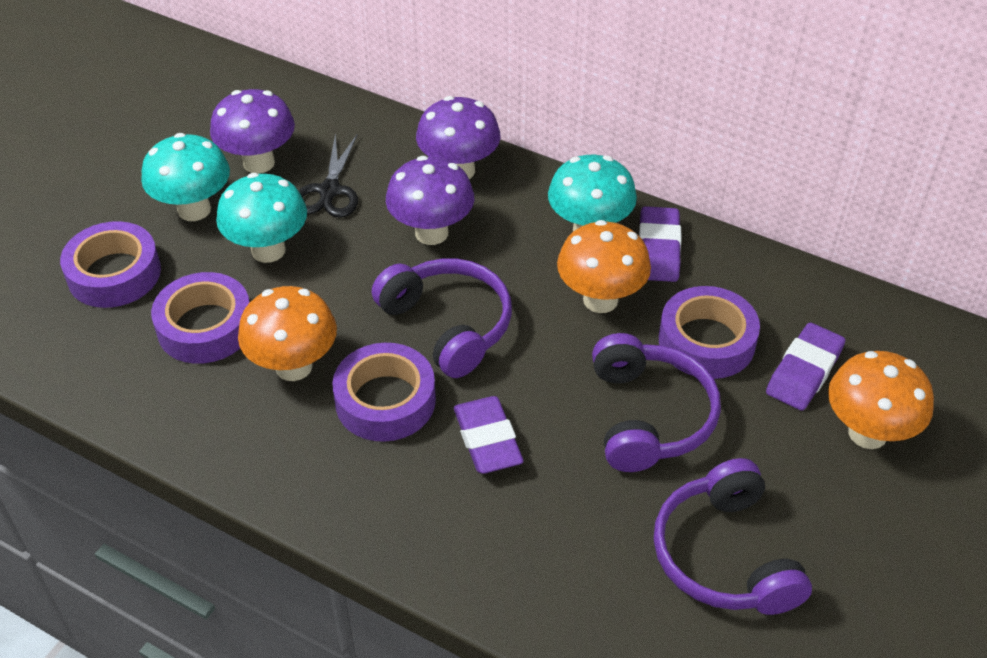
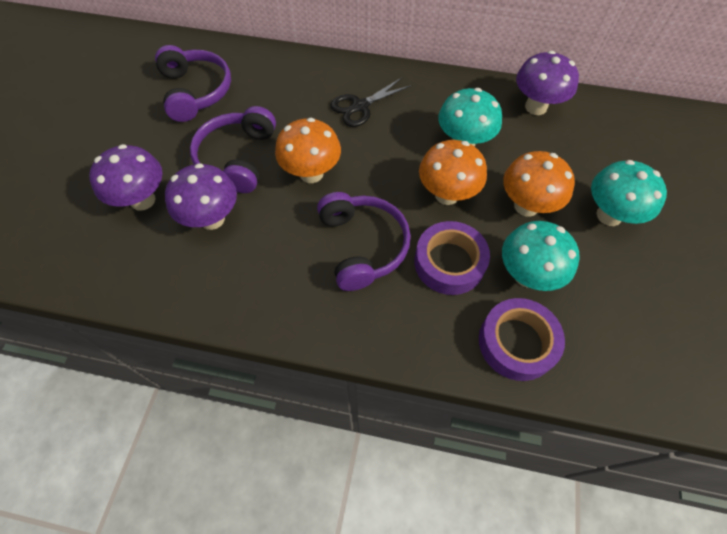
purple eraser: [454,396,524,474] [639,206,682,282] [766,323,845,411] = 3 -> none = 0
purple tape: [60,221,161,308] [151,272,250,364] [332,343,436,442] [659,286,760,379] = 4 -> [414,221,490,295] [479,298,565,381] = 2

